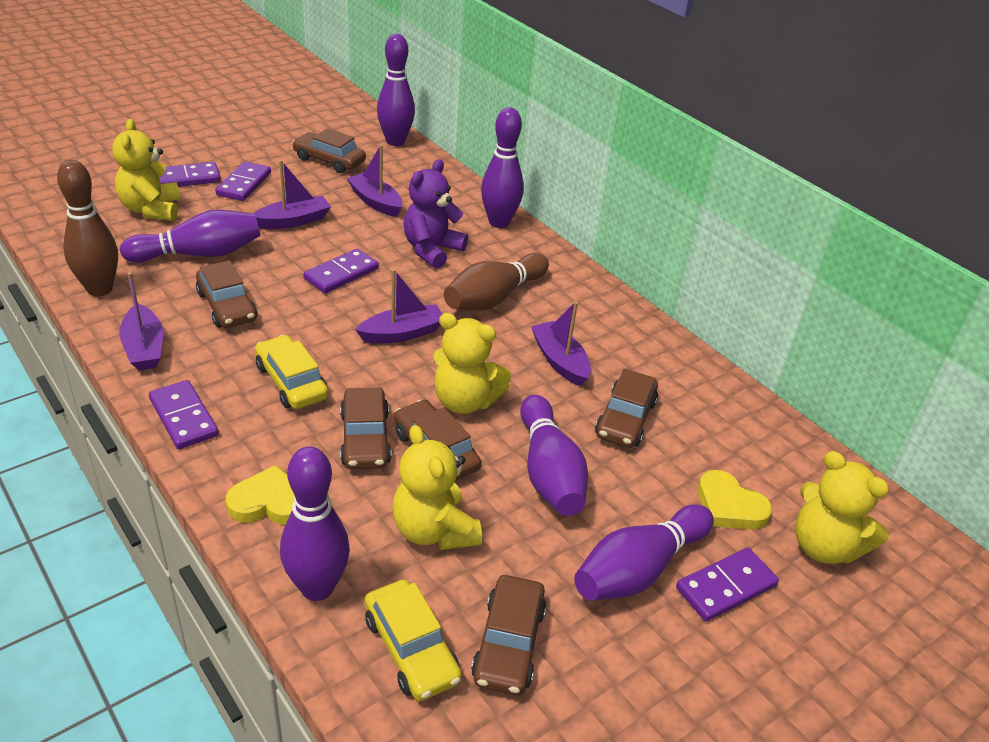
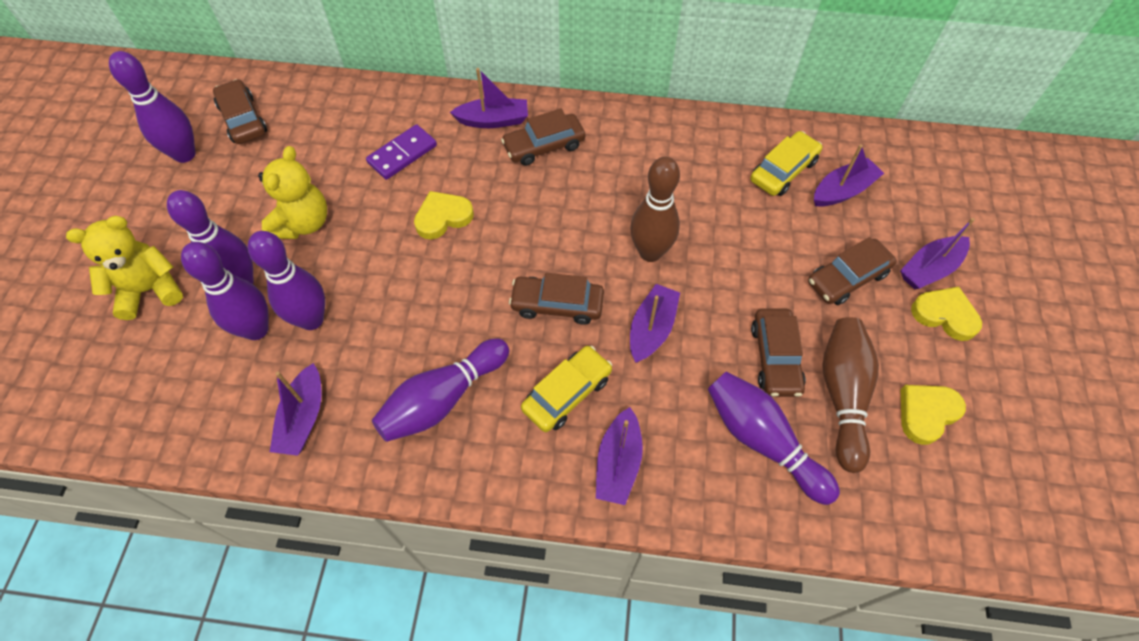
brown car: [196,260,257,328] [292,128,366,173] [340,388,392,469] [394,400,481,481] [471,575,546,695] [595,369,658,448] = 6 -> [213,79,267,144] [501,108,585,166] [509,273,604,325] [751,309,806,397] [808,237,897,305] = 5
purple boat: [119,272,163,370] [254,160,331,229] [347,145,402,217] [355,269,442,344] [531,302,591,387] = 5 -> [270,363,322,456] [450,68,528,128] [596,407,643,505] [630,284,680,363] [814,144,884,207] [900,218,975,290] = 6
purple domino: [149,380,219,449] [159,162,221,187] [215,161,271,201] [303,249,379,294] [676,548,779,622] = 5 -> [366,124,437,180] = 1
purple teddy bear: [403,159,468,269] = 1 -> none = 0
yellow heart: [226,465,295,525] [698,470,772,530] = 2 -> [414,191,474,239] [901,385,966,445] [911,286,982,341] = 3
yellow teddy bear: [113,119,180,221] [392,425,482,550] [433,313,512,414] [795,451,889,564] = 4 -> [66,216,183,320] [258,146,327,239] = 2

